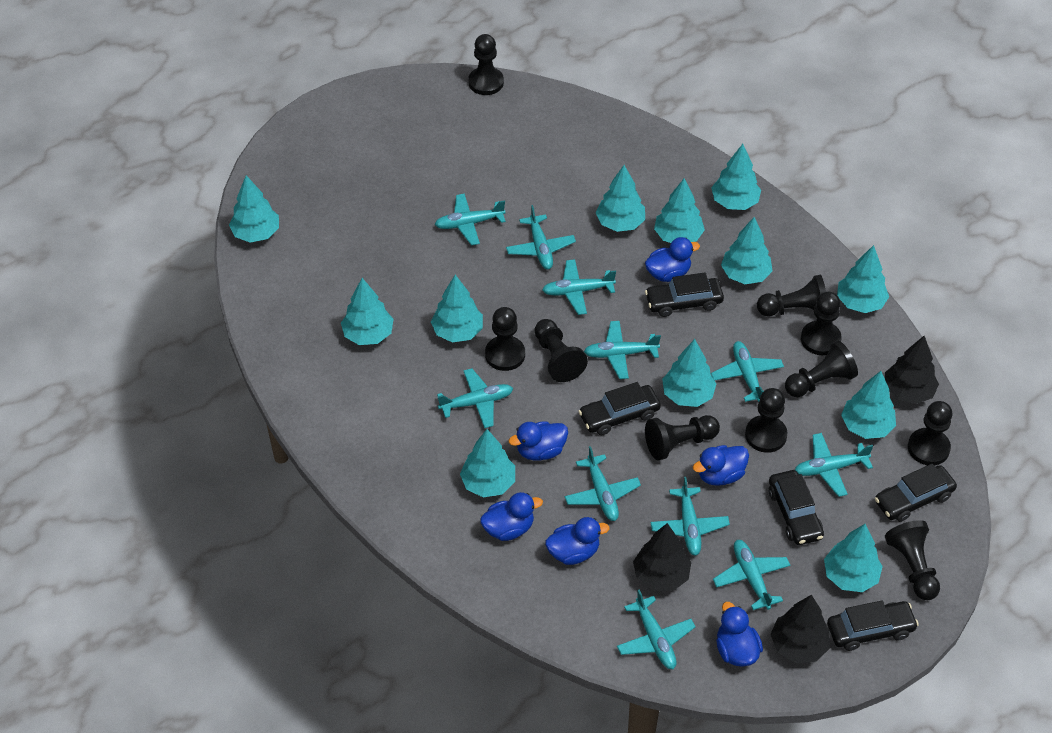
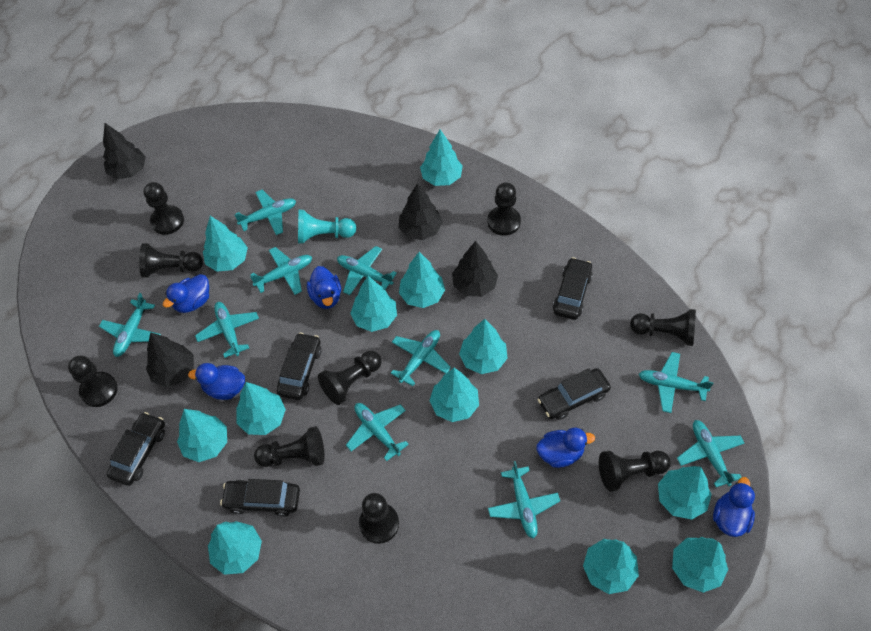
black pawn: [468,34,504,95] [485,307,525,371] [534,319,588,382] [645,415,720,460] [745,388,787,453] [757,275,826,317] [785,341,858,397] [801,292,842,355] [885,520,940,600] [908,401,952,465] = 10 -> [68,355,118,407] [139,243,203,278] [144,182,184,235] [254,426,324,467] [318,351,382,405] [359,493,399,544] [487,182,521,236] [599,451,671,492] [630,309,696,346] = 9
black tree: [633,523,691,591] [770,595,830,663] [885,336,939,404] = 3 -> [103,123,146,179] [146,332,194,387] [399,183,443,240] [452,241,498,297] = 4
blue duck: [480,492,543,541] [509,421,568,461] [545,517,610,565] [645,237,700,282] [693,445,749,486] [716,602,763,667] = 6 -> [162,274,209,313] [188,363,245,400] [307,266,341,309] [536,428,595,468] [713,477,755,537] = 5
turquoise pawn: none = 0 -> [298,210,357,244] = 1
turquoise plane: [435,194,506,246] [437,368,513,428] [506,205,576,269] [542,259,616,315] [565,446,641,521] [584,321,661,379] [617,590,696,669] [651,477,730,556] [711,341,784,402] [713,540,791,610] [795,433,873,497] = 11 -> [99,293,161,357] [195,302,259,358] [235,190,296,235] [250,247,312,295] [337,246,397,295] [346,403,409,461] [391,330,451,386] [488,461,560,539] [639,352,714,413] [677,420,745,487] = 10

